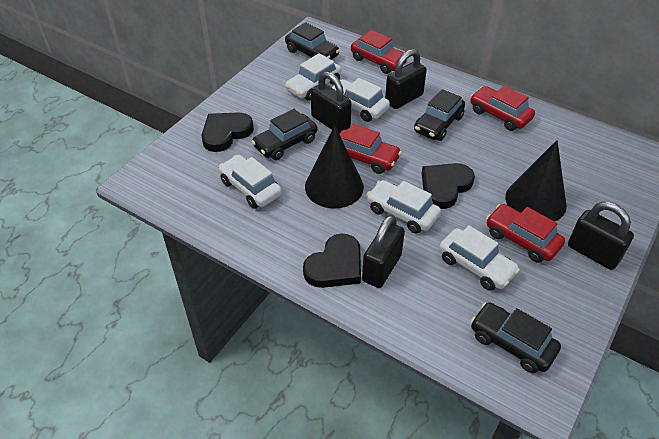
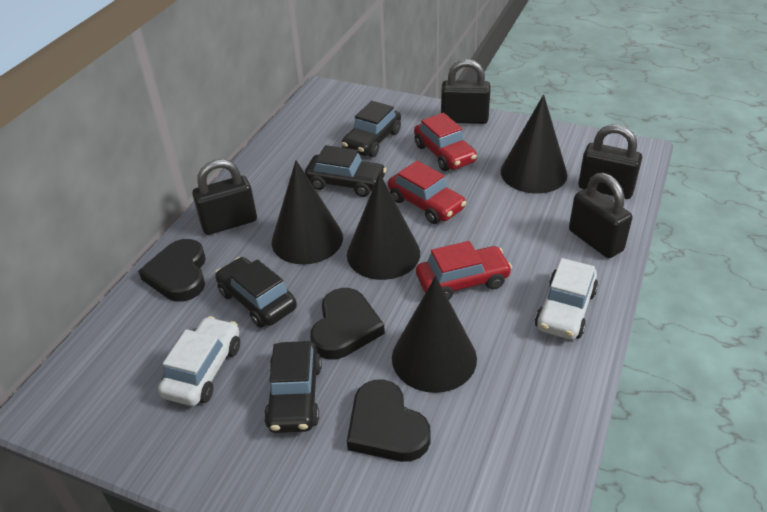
black cone: [305,125,364,208] [505,140,567,222] = 2 -> [272,160,343,264] [347,173,420,280] [392,276,477,393] [501,95,567,193] = 4
red car: [339,124,402,174] [351,30,408,74] [470,86,535,131] [486,204,565,263] = 4 -> [388,161,466,224] [414,113,477,171] [416,241,512,300] = 3
white car: [219,155,282,209] [285,53,341,101] [331,78,390,122] [367,180,441,233] [439,225,520,291] = 5 -> [158,316,240,406] [535,258,598,340] = 2

